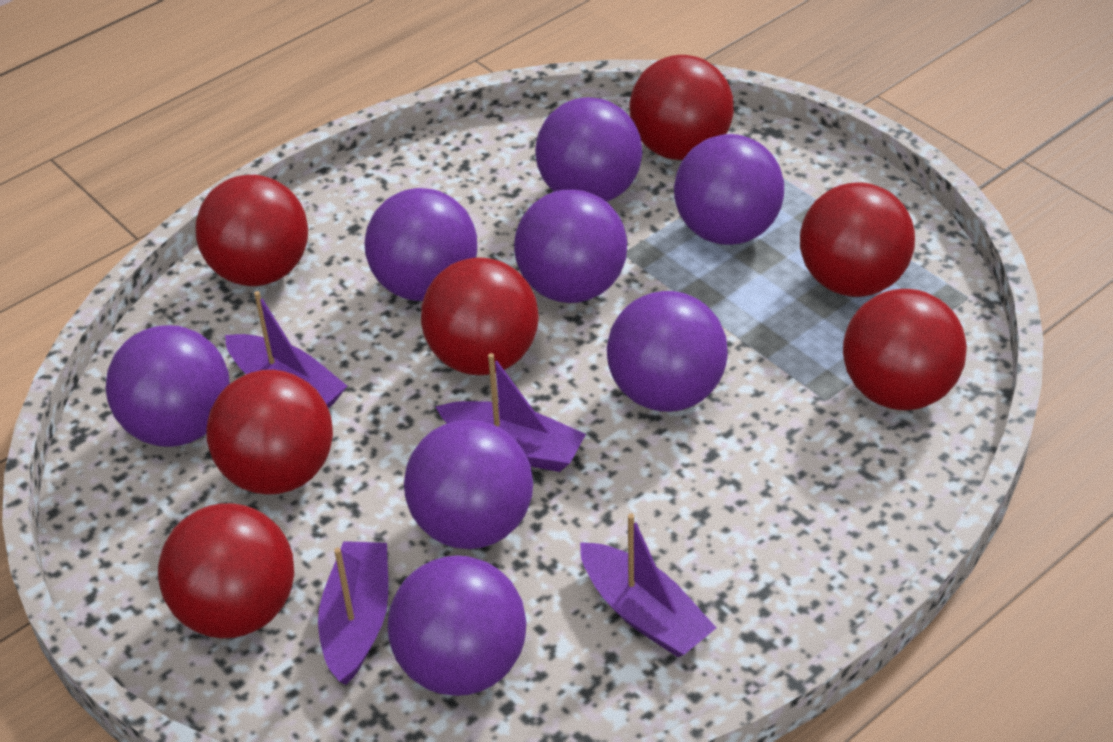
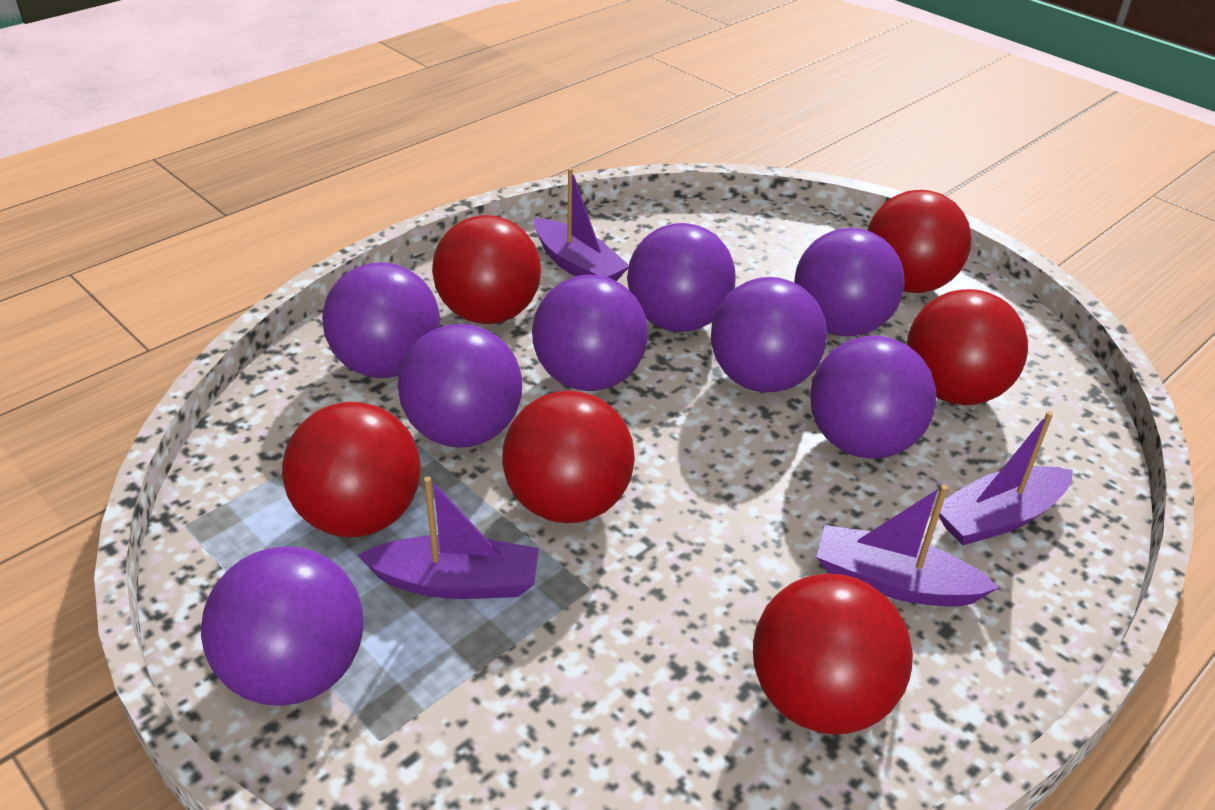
red ball: [158,503,294,638] [196,175,308,286] [206,370,333,495] [421,258,539,375] [630,55,734,160] [800,182,915,297] [843,289,967,410] = 7 -> [282,402,421,537] [432,215,541,324] [502,391,635,523] [753,574,913,734] [867,190,971,293] [907,289,1028,405] = 6

